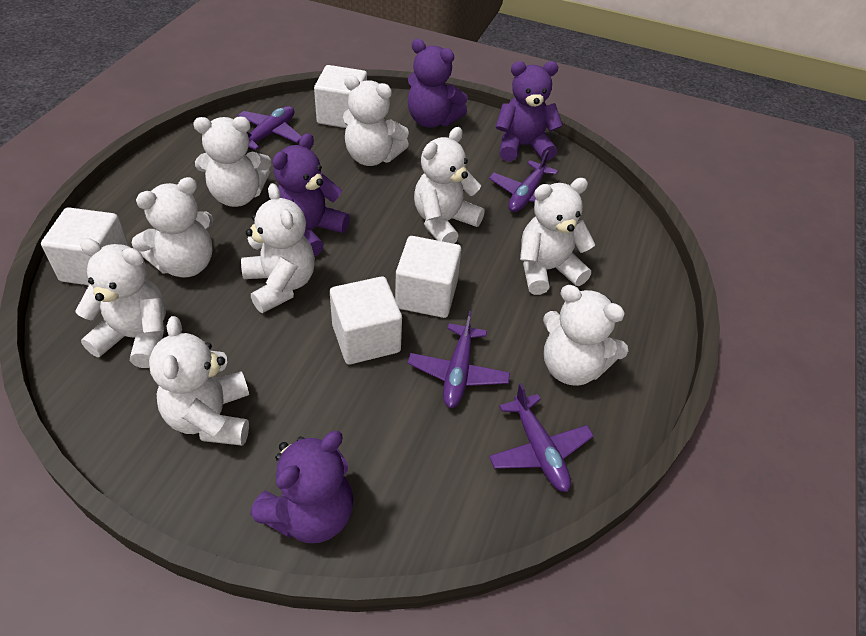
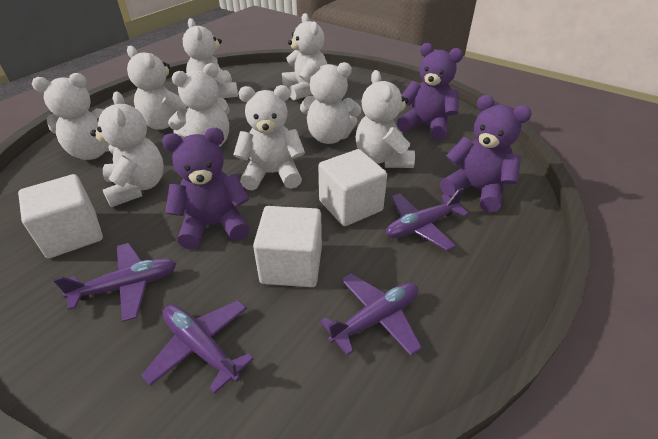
purple teddy bear: [250,431,353,543] [273,133,350,257] [408,39,468,128] [496,61,563,162] = 4 -> [162,128,250,249] [397,43,463,140] [440,95,532,213] = 3
white cube: [41,207,129,285] [314,65,367,128] [330,276,402,364] [395,236,461,318] = 4 -> [18,174,103,258] [253,206,322,287] [318,149,387,226] = 3

